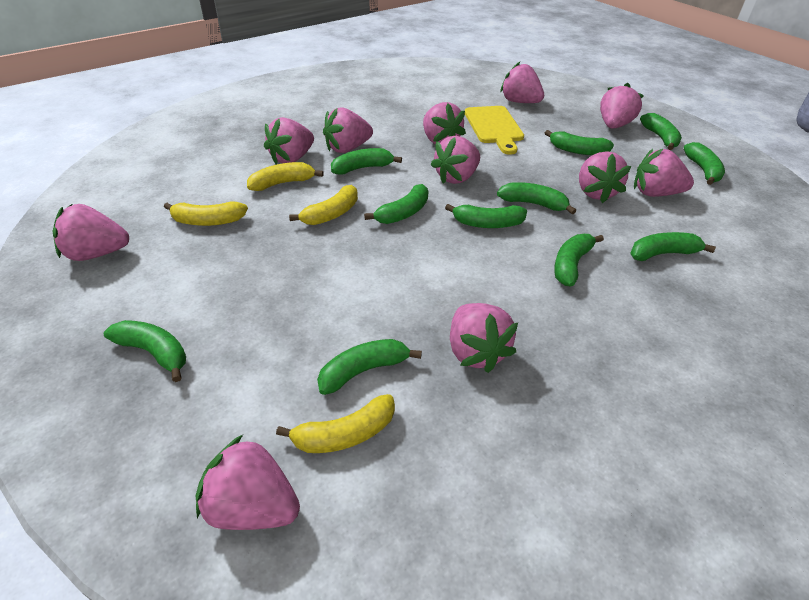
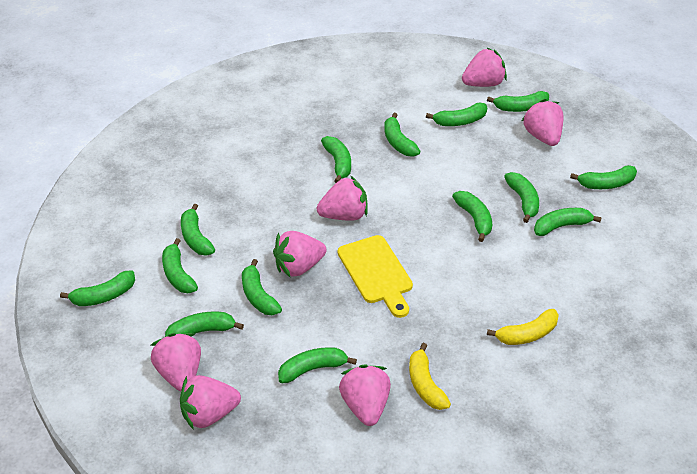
green banana: [104,320,186,382] [317,339,422,395] [331,148,402,175] [364,184,428,224] [445,204,527,228] [497,182,576,215] [545,130,614,155] [554,234,604,287] [630,232,716,261] [640,113,682,150] [684,142,725,185] = 11 -> [60,270,135,306] [162,238,198,293] [165,312,244,337] [181,204,215,256] [242,259,282,315] [278,347,357,383] [321,136,351,183] [384,113,420,157] [426,102,487,126] [452,191,492,242] [487,91,549,112] [504,172,539,223] [534,208,602,236] [570,165,637,189] = 14
pink strawberry: [52,204,129,261] [195,435,300,530] [264,117,314,164] [323,107,373,153] [423,102,466,145] [431,136,480,184] [450,303,518,373] [500,62,544,103] [579,151,631,203] [600,83,644,129] [634,149,694,197] = 11 -> [151,333,201,391] [180,375,241,430] [273,231,326,277] [317,176,368,221] [339,365,391,426] [462,48,507,87] [522,99,564,146] = 7
yellow banana: [164,201,248,226] [247,162,324,191] [276,394,395,453] [289,185,358,225] = 4 -> [409,343,451,410] [487,309,559,345] = 2

